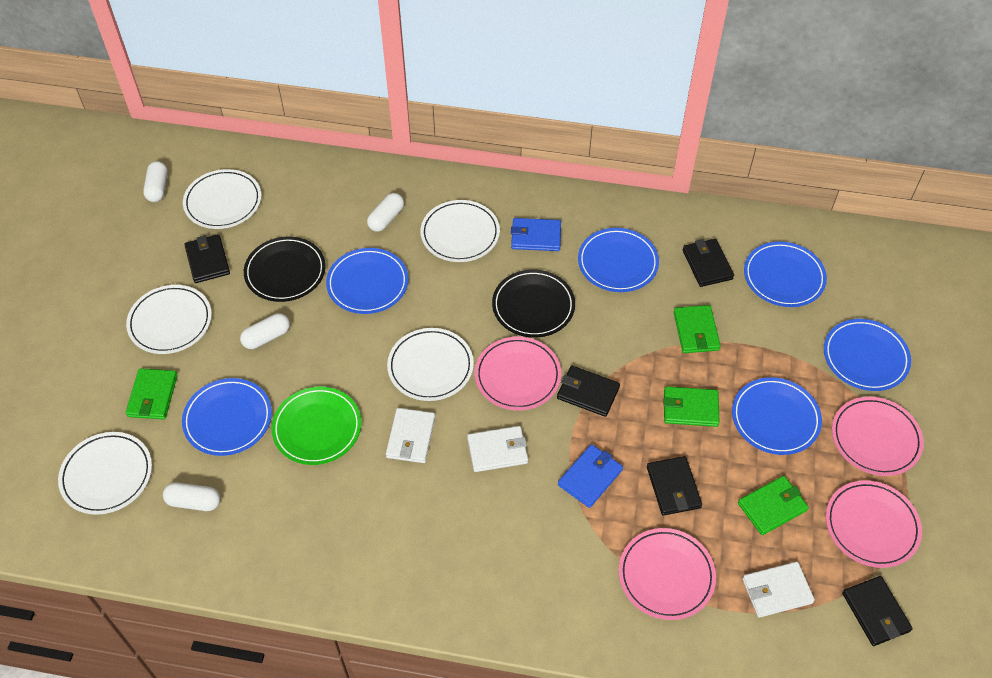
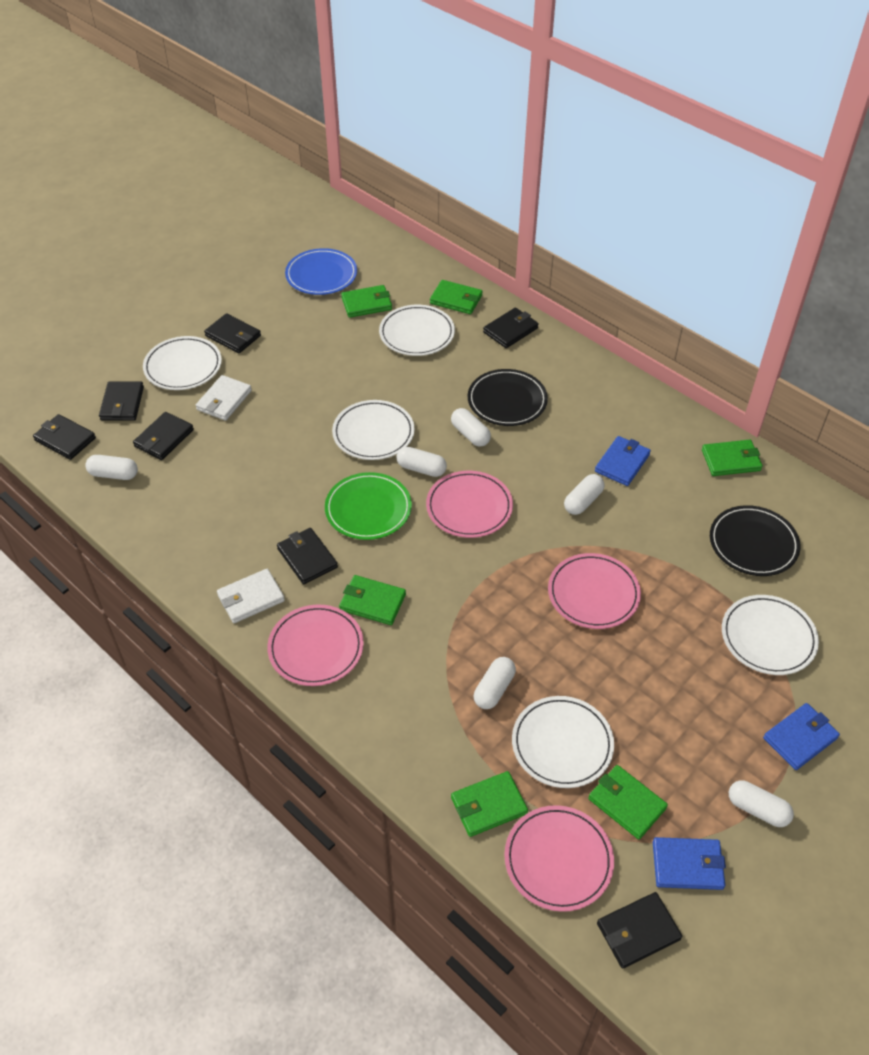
black wallet: [184,234,230,283] [557,366,620,417] [647,456,702,516] [683,239,734,287] [842,576,913,646] = 5 -> [33,414,96,460] [99,381,144,421] [133,412,194,460] [204,313,261,353] [277,528,338,584] [483,307,538,348] [597,892,682,968] = 7
blue plate: [182,378,272,456] [326,248,408,314] [578,228,659,292] [732,377,822,455] [744,242,827,307] [824,319,911,391] = 6 -> [285,248,357,295] = 1
blue wallet: [511,218,561,251] [558,444,623,508] = 2 -> [595,436,651,486] [653,837,726,890] [763,703,840,770] = 3
green wallet: [126,368,178,419] [664,386,720,427] [674,305,721,353] [738,476,809,535] = 4 -> [339,575,406,625] [341,285,392,318] [430,280,483,314] [451,771,528,837] [588,765,668,840] [702,440,763,476] = 6
white capsule: [143,161,168,202] [163,483,220,511] [240,313,290,349] [367,193,404,232] = 4 -> [85,455,138,480] [397,447,447,477] [451,408,491,447] [474,657,516,709] [564,474,605,515] [729,780,794,827] = 6
white wallet: [386,408,435,463] [467,426,528,472] [742,562,815,618] = 3 -> [196,375,252,421] [217,569,285,623] = 2

